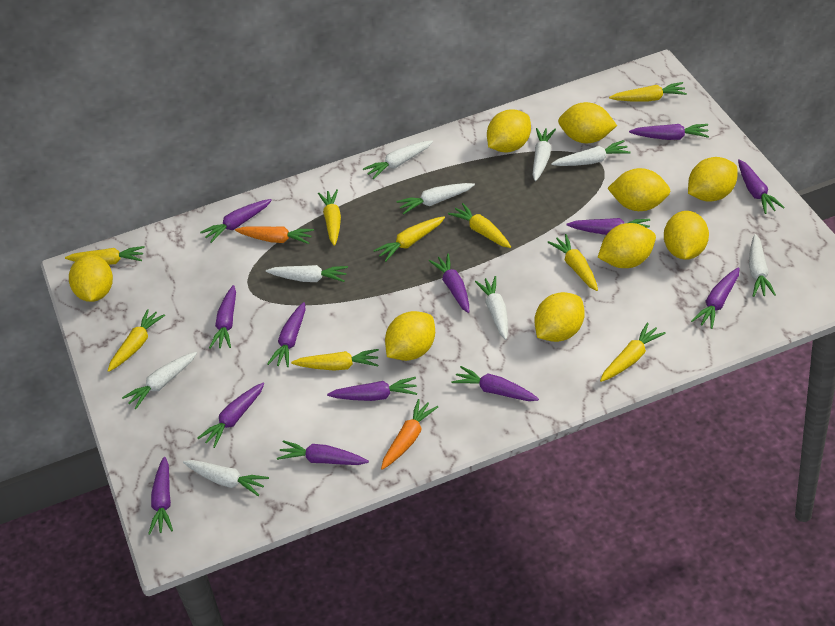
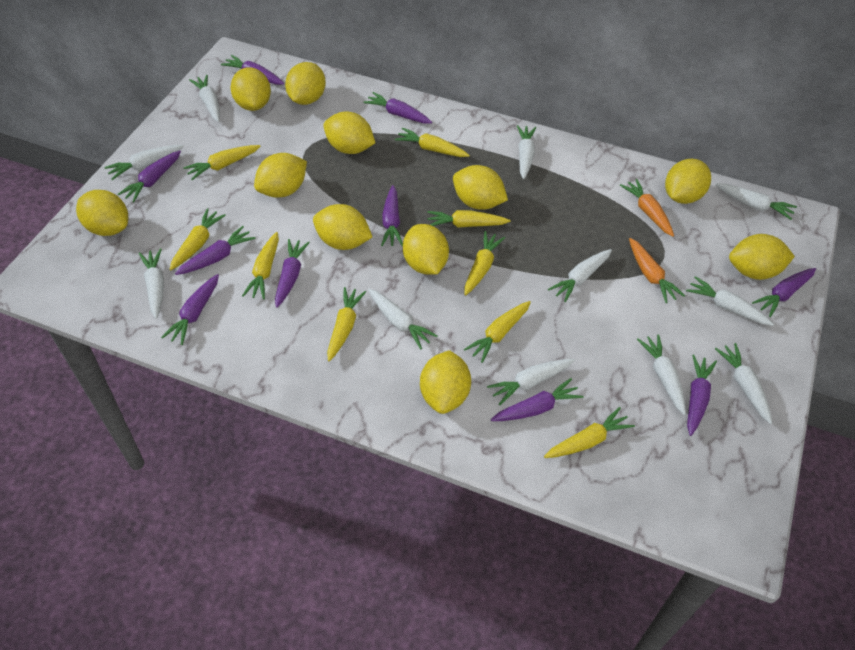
purple carrot: [148,457,173,535] [197,382,265,448] [200,199,272,243] [209,285,236,349] [267,302,305,367] [277,440,369,465] [327,377,417,401] [429,254,469,313] [452,366,539,401] [566,218,650,235] [629,124,709,140] [691,267,740,329] [738,159,785,214] = 13 -> [118,151,181,203] [161,274,219,345] [175,226,255,275] [221,55,284,85] [275,239,310,308] [363,92,432,123] [381,185,403,246] [491,378,584,421] [687,355,717,436] [752,268,816,317] = 10
white carrot: [122,352,197,409] [183,460,269,496] [266,265,348,282] [363,141,433,180] [397,183,475,214] [475,276,508,340] [533,128,556,181] [551,140,630,166] [749,234,776,297] = 9 -> [104,145,184,180] [139,249,164,319] [189,75,220,122] [368,289,438,349] [487,359,575,405] [517,125,536,179] [548,249,612,302] [637,334,686,415] [686,276,774,326] [715,183,797,220] [715,343,772,424] = 11
yellow lemon: [69,255,113,302] [385,311,435,361] [487,109,531,153] [534,292,585,342] [558,102,617,143] [598,223,656,268] [608,168,671,211] [664,211,709,260] [688,157,738,202] = 9 -> [76,190,128,236] [231,67,271,111] [254,153,307,198] [285,62,326,105] [313,204,372,250] [323,111,375,154] [403,224,449,275] [420,350,471,414] [453,165,508,210] [665,159,711,204] [729,234,795,280] = 11

